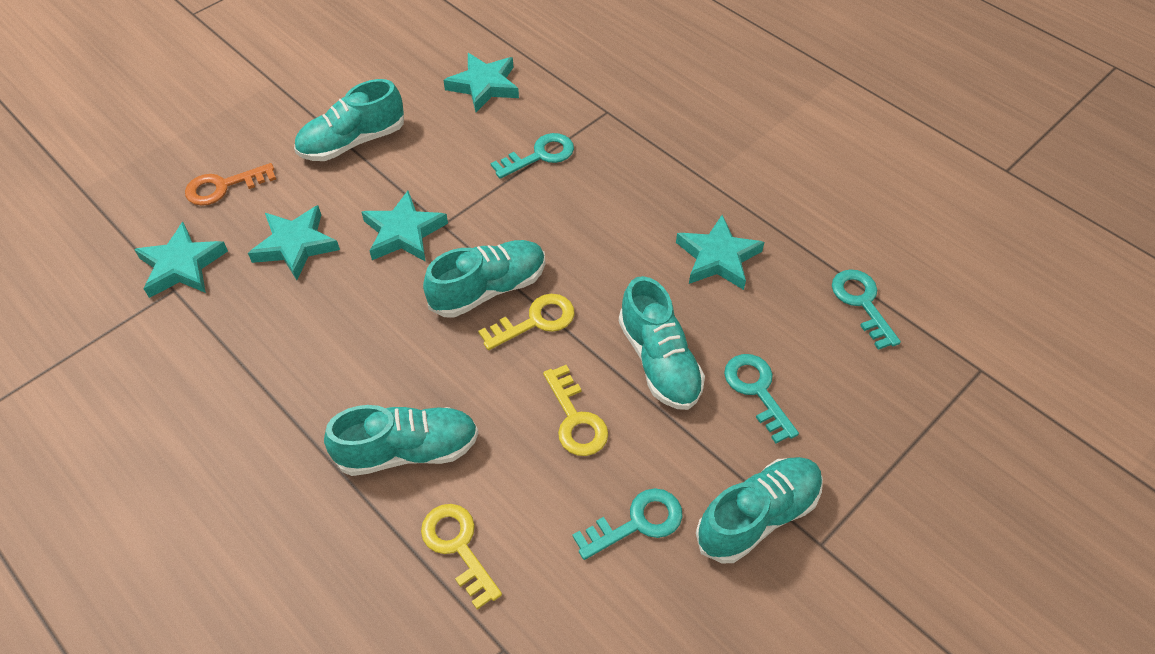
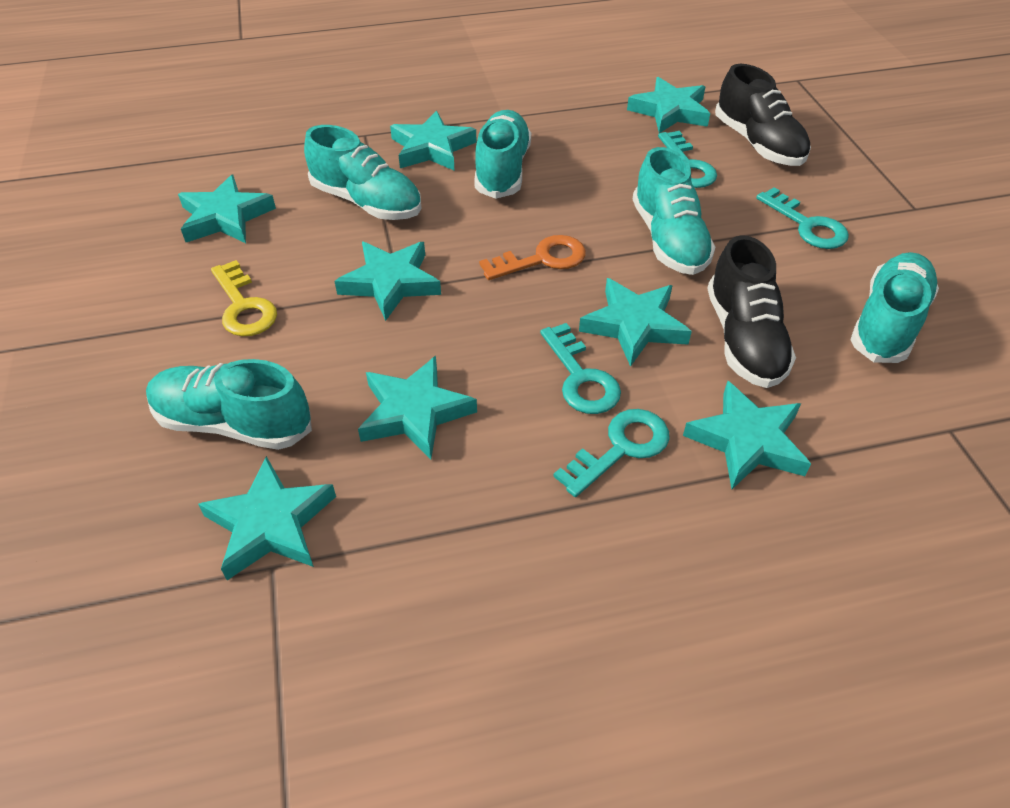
black shoe: none = 0 -> [707,235,796,388] [715,64,811,166] = 2
turquoise star: [134,222,228,298] [248,205,340,280] [361,191,448,262] [443,53,519,112] [676,215,764,290] = 5 -> [178,175,276,243] [198,456,336,580] [334,242,441,321] [358,356,477,460] [390,111,477,171] [579,278,692,367] [627,77,710,133] [683,381,811,489] = 8
yellow key: [421,504,502,609] [478,294,575,350] [543,365,608,456] = 3 -> [211,260,277,336] = 1

